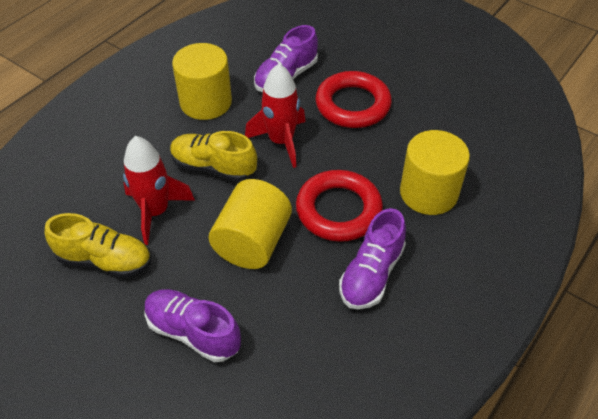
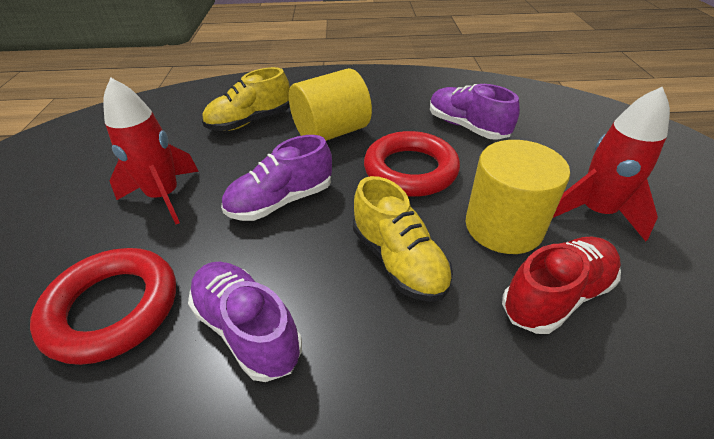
red shoe: none = 0 -> [502,237,621,334] = 1
yellow cylinder: [172,43,232,120] [209,179,292,269] [400,130,470,215] = 3 -> [289,68,372,141] [466,140,570,254] = 2

